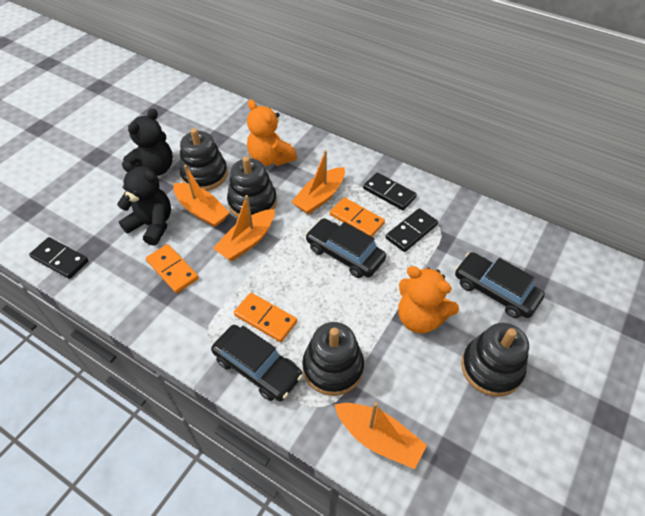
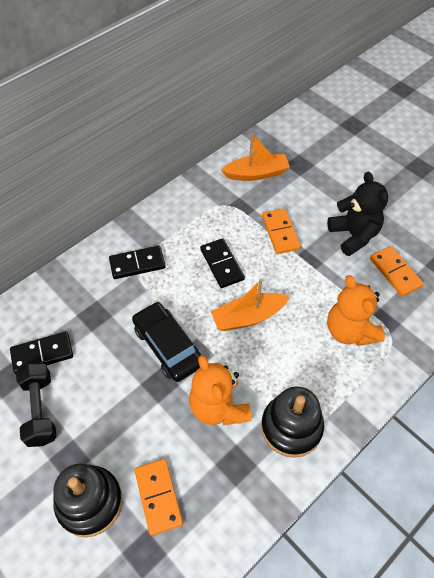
black car: [211,325,303,402] [306,218,386,278] [455,252,545,318] = 3 -> [132,302,201,382] = 1
black dumbbell: none = 0 -> [16,363,57,447] = 1
black stacking toy: [179,128,228,191] [227,156,277,217] [302,322,364,396] [461,323,529,397] = 4 -> [53,464,122,537] [261,386,324,458] = 2
black teddy bear: [117,161,171,246] [123,109,173,176] = 2 -> [327,171,388,256] = 1
orange boat: [173,165,230,227] [213,195,275,261] [292,150,345,215] [334,402,427,469] = 4 -> [211,279,290,331] [221,133,290,181] = 2

